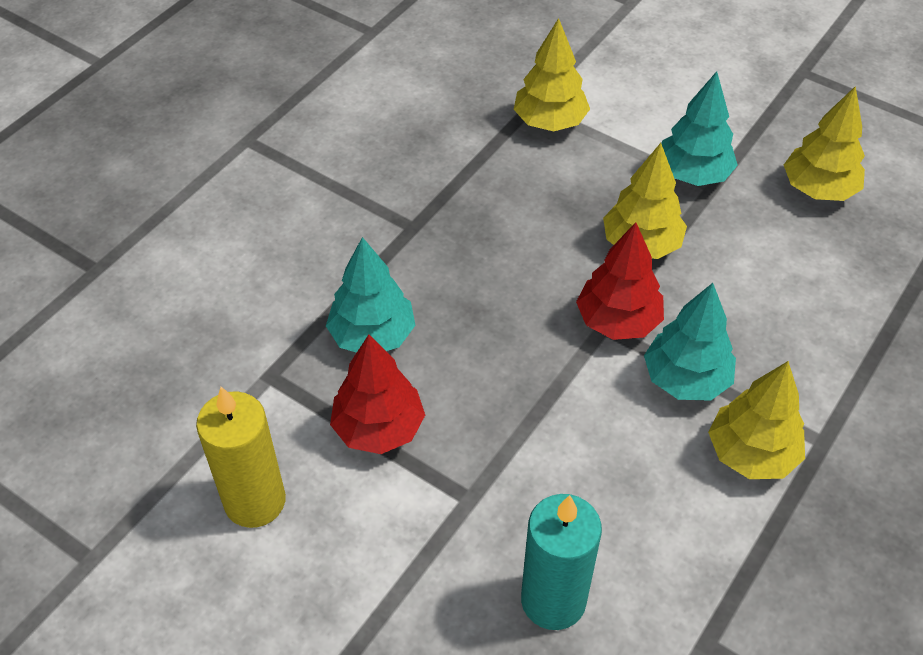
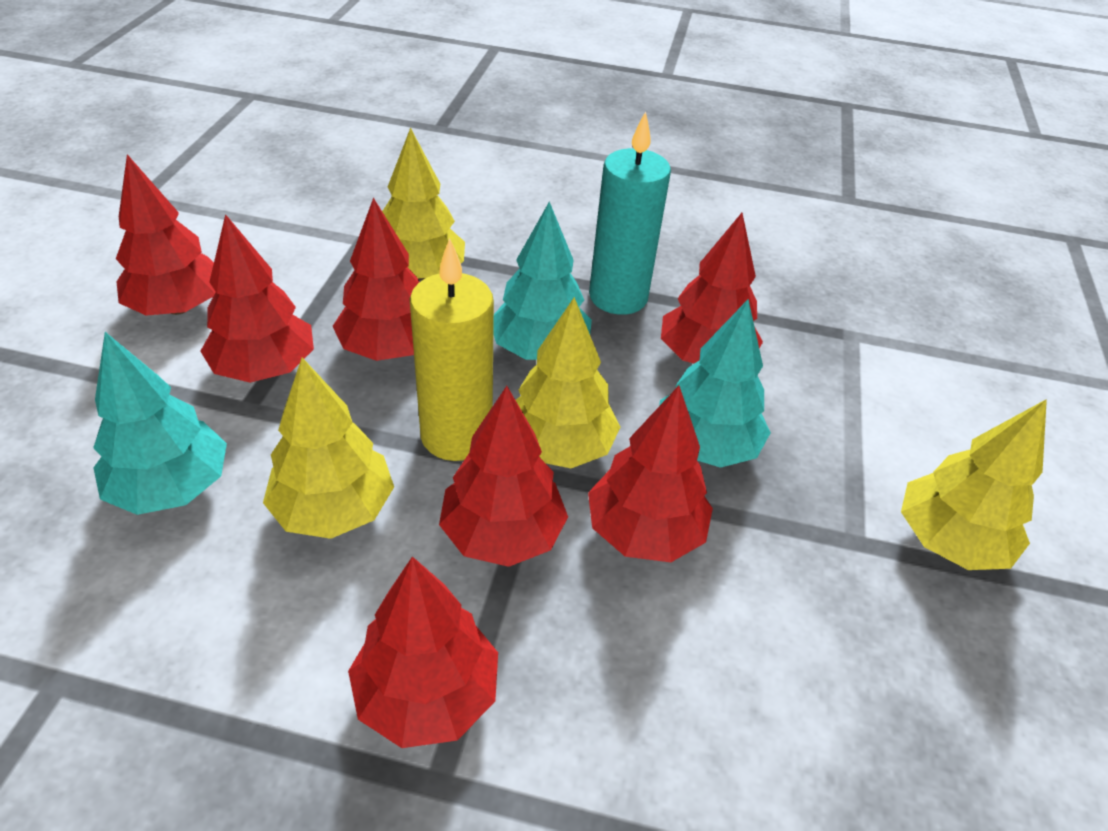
red tree: [330,334,425,454] [576,222,664,340] = 2 -> [116,154,216,316] [200,214,314,383] [333,198,420,361] [348,556,498,748] [439,386,568,567] [588,386,713,562] [661,213,763,364] = 7

